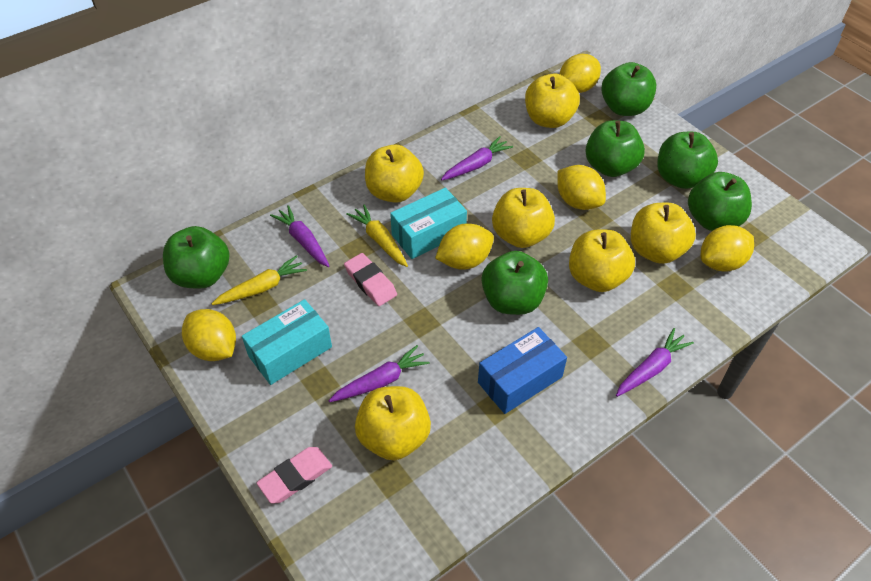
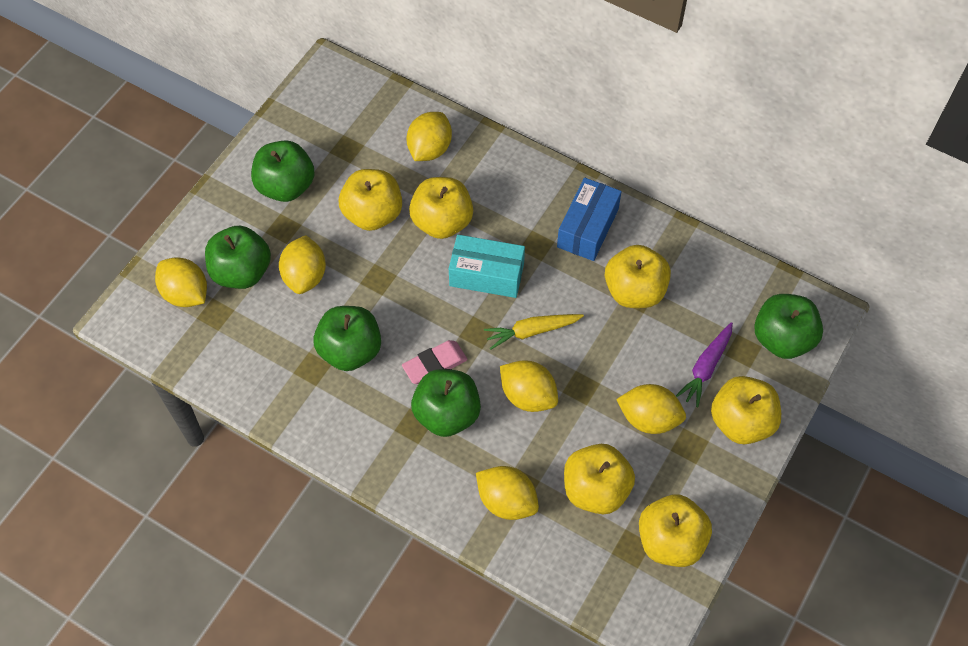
green apple: [163,226,229,289] [482,251,548,315] [585,120,645,177] [601,62,656,116] [657,132,718,189] [688,172,752,231] = 6 -> [205,226,271,289] [251,140,315,202] [313,306,381,371] [411,369,481,437] [754,294,823,359] = 5
pink eraser: [257,447,332,504] [344,253,397,306] = 2 -> [402,340,467,384] = 1
purple carrot: [270,205,330,267] [329,345,430,402] [441,136,513,180] [616,328,694,397] = 4 -> [676,322,733,407] = 1
turquoise box: [242,299,332,385] [390,188,467,259] = 2 -> [449,235,525,298] = 1
yellow carrot: [212,255,307,305] [346,204,408,267] = 2 -> [484,314,584,350] = 1
yellow lemon: [182,309,236,361] [435,224,494,270] [557,165,606,210] [560,54,601,93] [701,225,754,272] = 5 -> [155,257,207,307] [279,235,326,294] [407,112,452,161] [476,466,539,520] [500,360,558,412] [616,384,686,434] = 6

